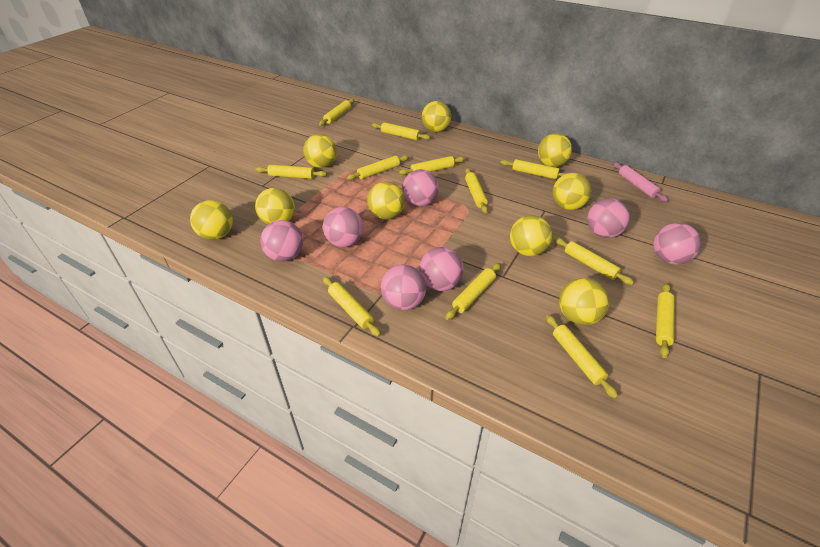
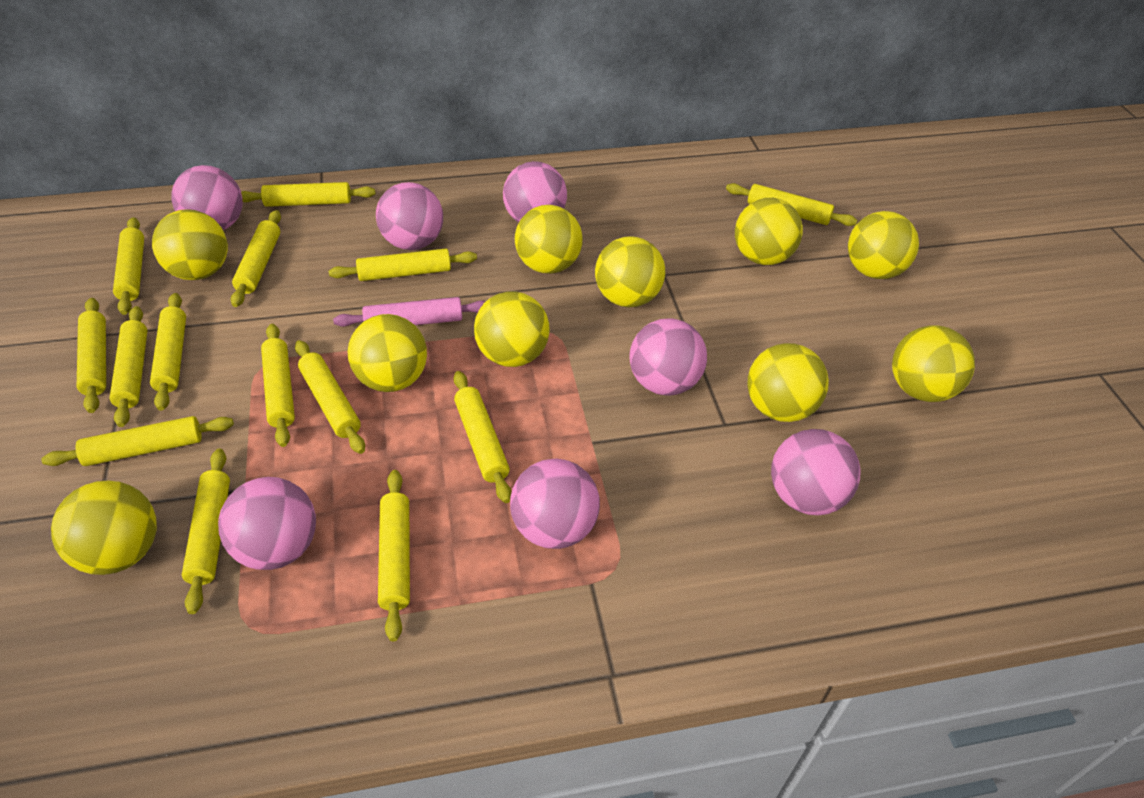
yellow ball: [190,200,233,240] [255,188,295,225] [303,134,337,168] [367,181,405,219] [422,101,451,132] [510,215,552,256] [538,133,572,167] [553,173,591,210] [559,278,609,325] = 9 -> [51,480,157,575] [152,209,228,280] [347,314,427,392] [474,291,550,367] [515,205,583,274] [595,236,665,307] [735,198,803,265] [747,343,829,422] [848,211,919,279] [892,325,975,402] = 10
yellow rolling pin: [256,165,327,179] [319,99,355,126] [323,276,381,337] [347,155,409,180] [372,122,430,140] [399,156,465,175] [445,263,501,320] [465,168,488,214] [500,159,568,179] [546,315,618,399] [554,237,634,285] [656,283,675,358] = 12 -> [41,416,234,466] [77,298,106,413] [109,306,148,427] [113,217,144,315] [150,293,186,411] [182,448,230,614] [231,210,281,307] [241,182,375,207] [261,324,295,447] [295,340,365,454] [328,248,477,281] [378,470,410,641] [453,371,512,503] [726,183,857,226] = 14

